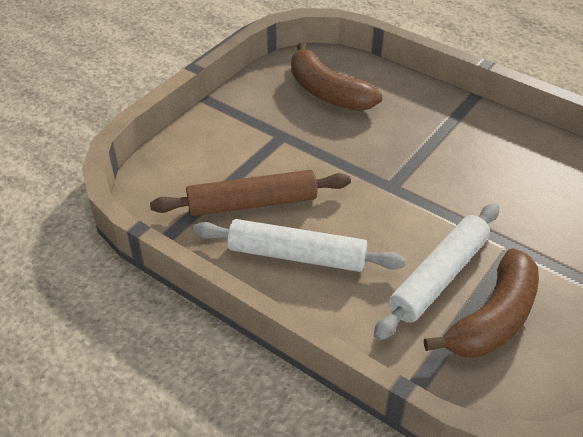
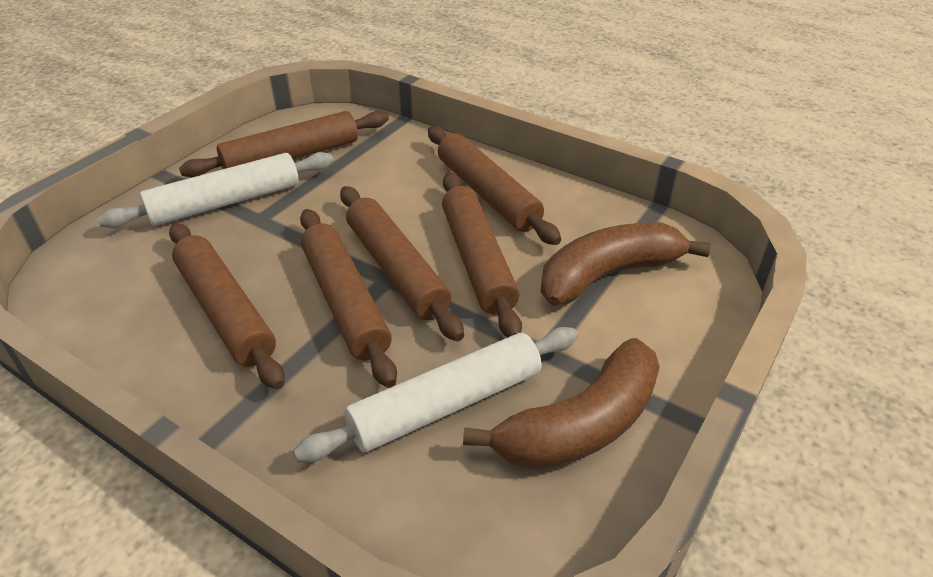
brown rolling pin: [150,170,351,216] = 1 -> [169,223,285,390] [179,111,389,177] [300,209,397,388] [340,186,464,341] [428,126,561,245] [442,173,522,337] = 6

